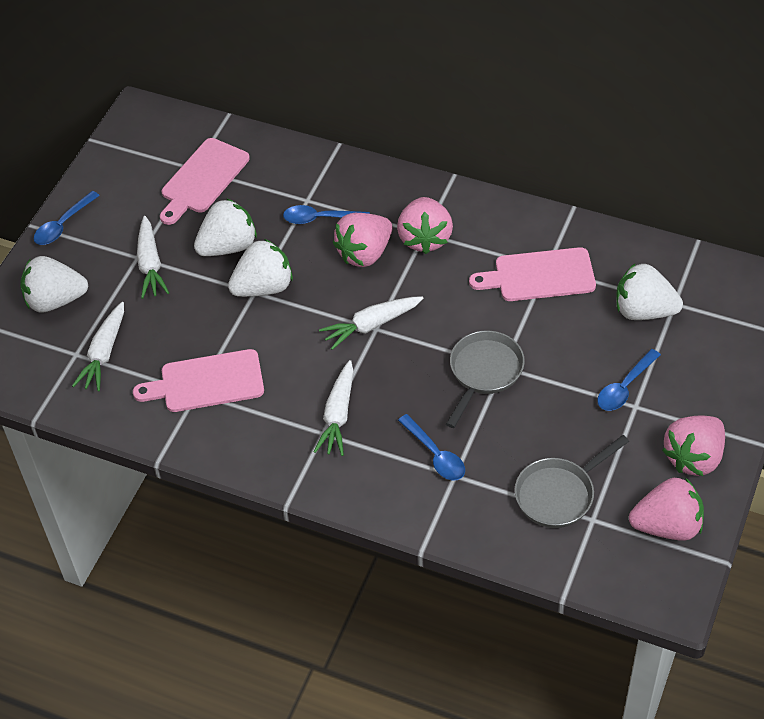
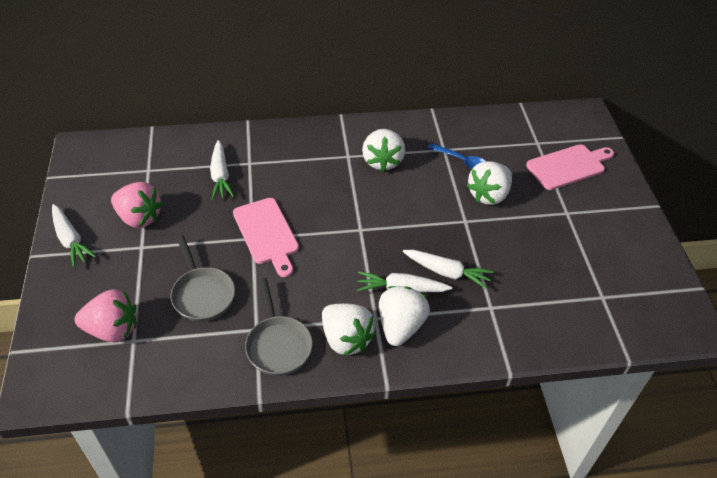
blue spoon: [34,191,100,245] [283,205,370,224] [398,414,465,480] [598,349,661,411] = 4 -> [428,143,485,169] = 1
pink cutting board: [133,349,264,412] [160,138,250,225] [469,247,596,301] = 3 -> [233,198,299,277] [526,144,614,190] = 2
pink strawberry: [333,213,393,267] [397,197,453,254] [629,477,704,541] [662,415,725,476] = 4 -> [74,289,137,343] [111,182,163,228] = 2

